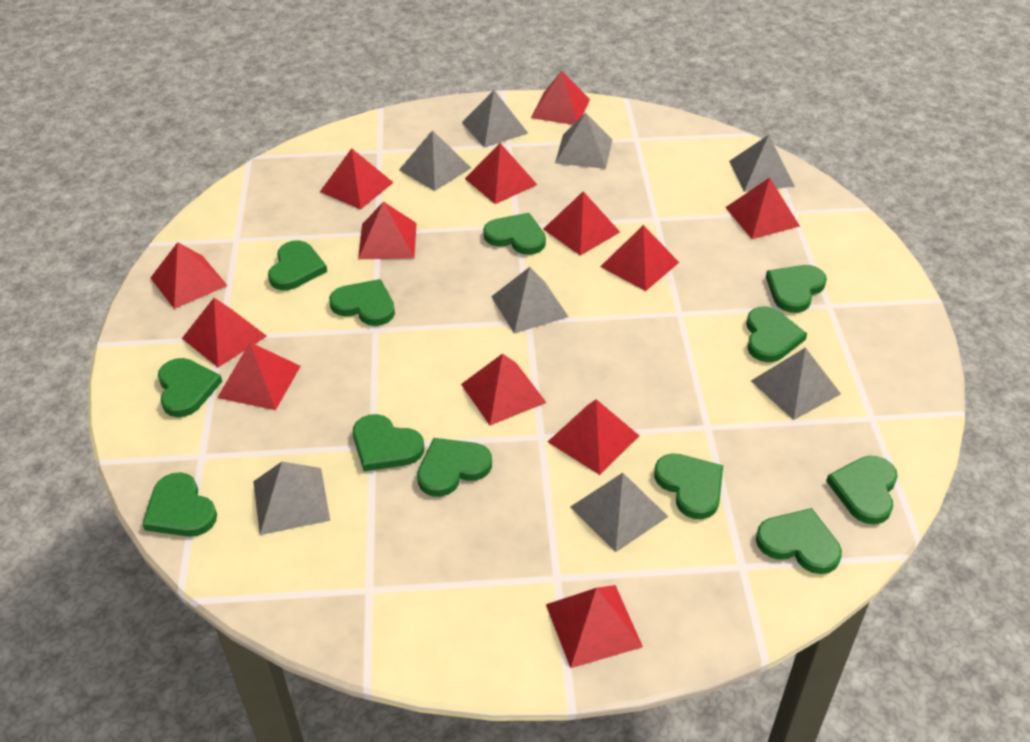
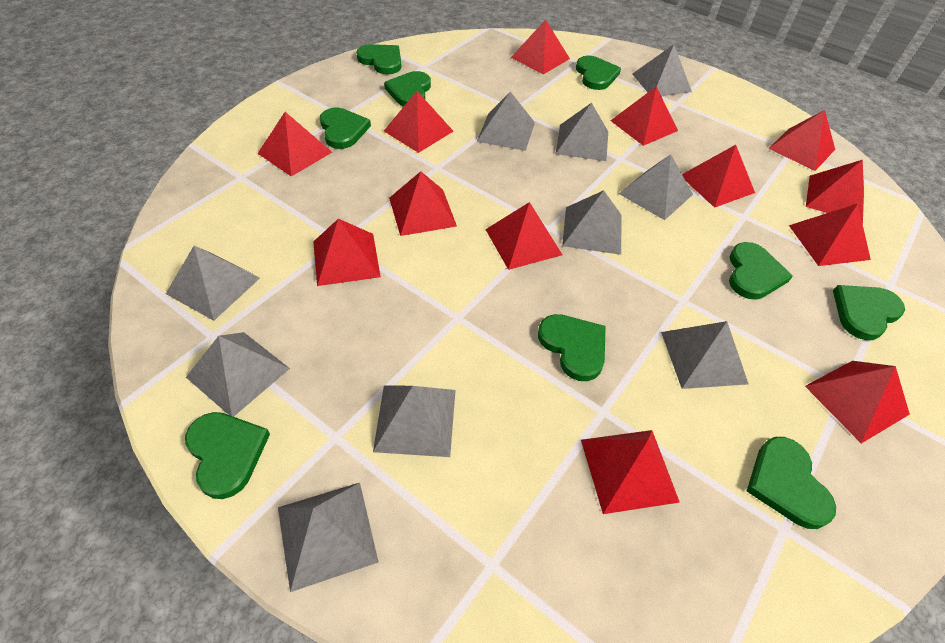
green heart: [142,472,217,537] [158,358,222,417] [268,240,327,290] [329,279,395,326] [353,414,424,471] [417,438,492,497] [483,213,546,255] [654,453,723,519] [746,306,807,362] [756,508,842,574] [766,265,827,313] [826,456,898,524] = 12 -> [185,412,270,499] [320,108,371,149] [356,44,401,75] [384,71,431,107] [538,314,606,381] [576,55,621,90] [729,242,793,300] [747,437,836,529] [833,285,905,340] = 9
grey pyramid: [253,462,330,535] [399,130,471,191] [462,90,528,147] [491,267,569,334] [555,113,613,169] [571,473,668,552] [729,135,795,192] [751,347,841,420] = 8 -> [166,246,260,321] [186,332,290,417] [278,483,378,592] [373,385,456,457] [477,92,535,151] [556,103,608,161] [562,190,622,255] [619,154,693,220] [632,45,692,96] [661,321,749,389] = 10

